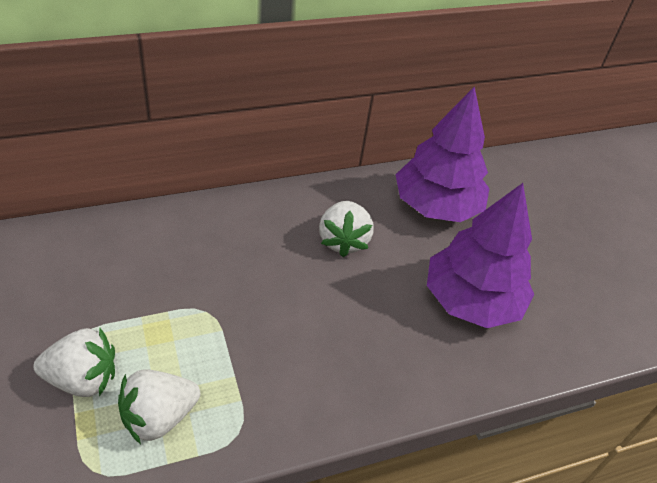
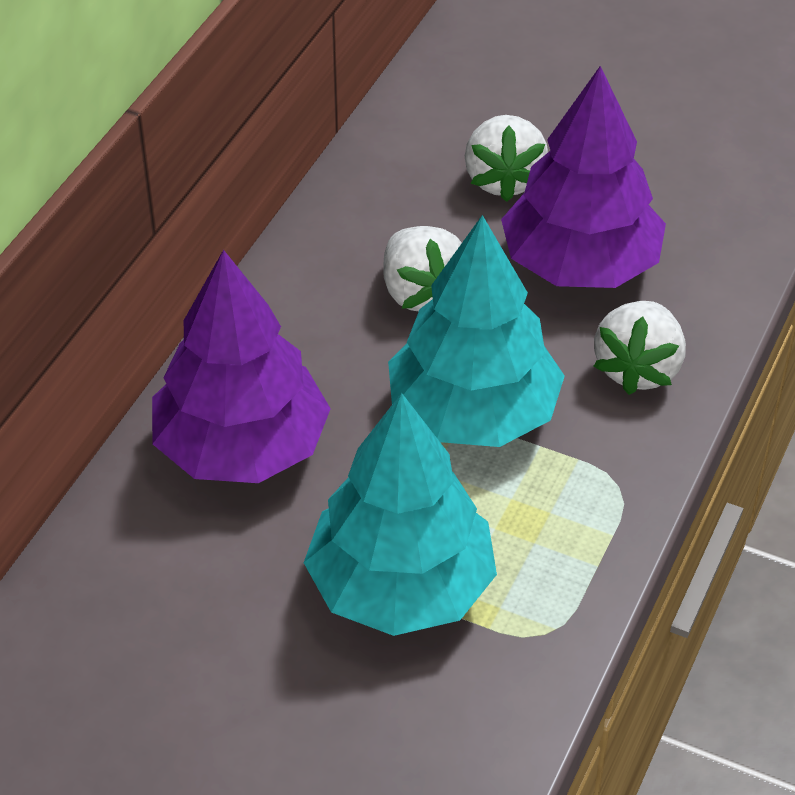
turquoise tree: none = 0 -> [304,393,497,636] [388,215,565,447] = 2

